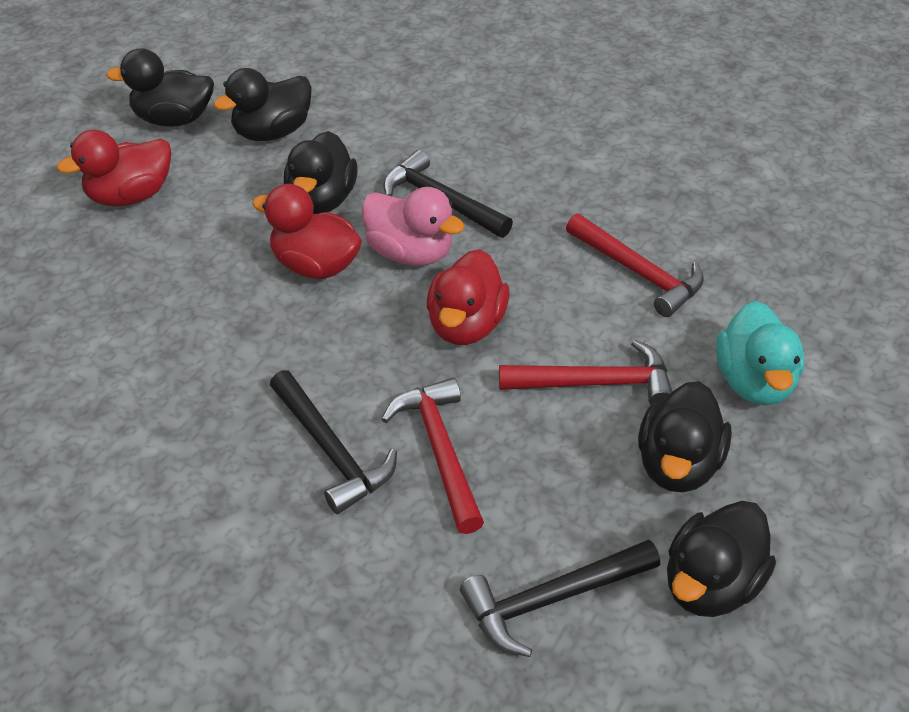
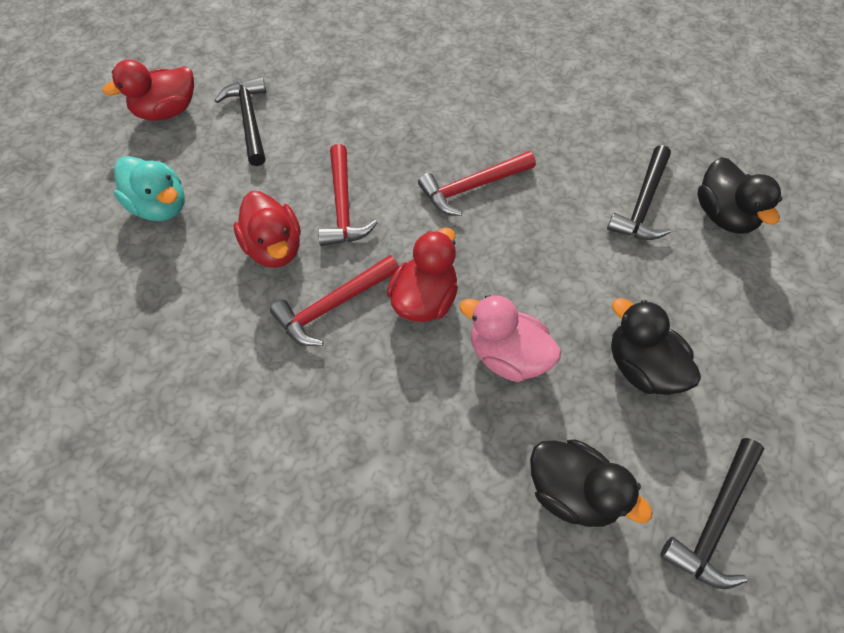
black duck: [106,48,214,126] [213,68,312,141] [284,131,358,214] [638,381,732,492] [667,501,776,617] = 5 -> [530,439,653,527] [611,298,701,395] [697,157,782,234] = 3

